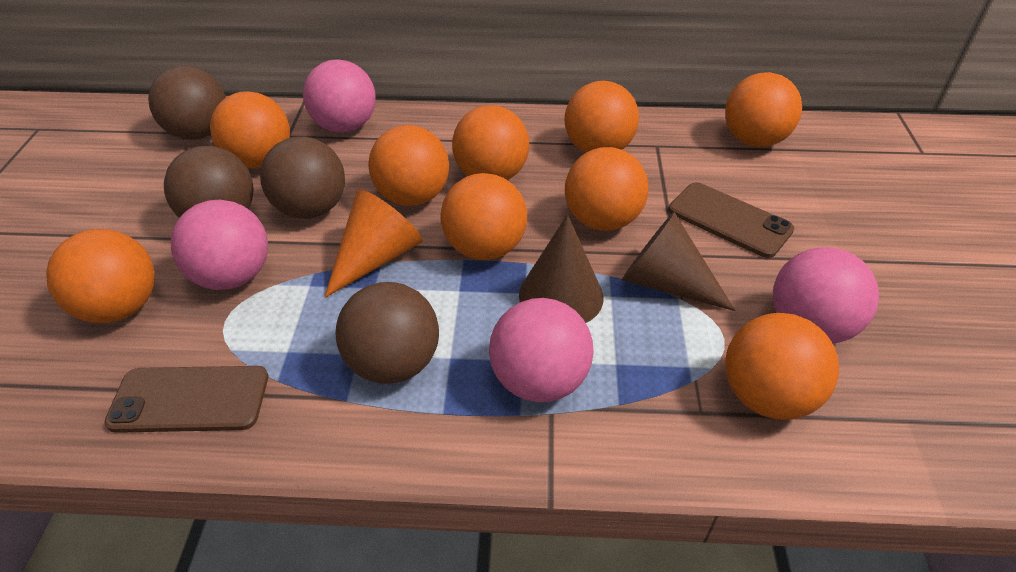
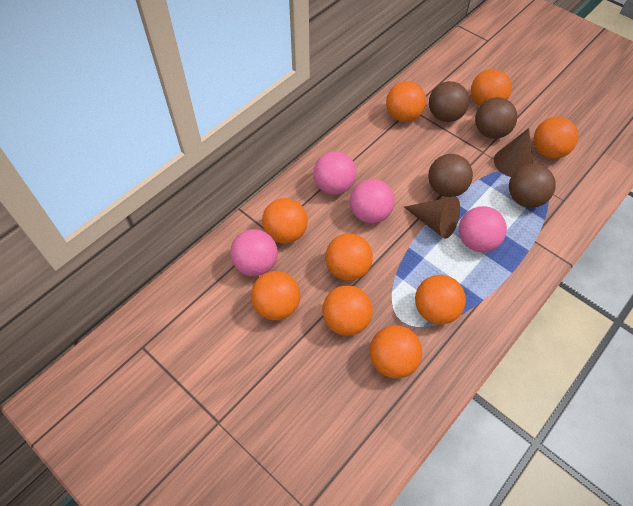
brown phone: [104,366,268,433] [669,182,794,258] = 2 -> none = 0
orange cone: [324,190,423,298] = 1 -> none = 0

